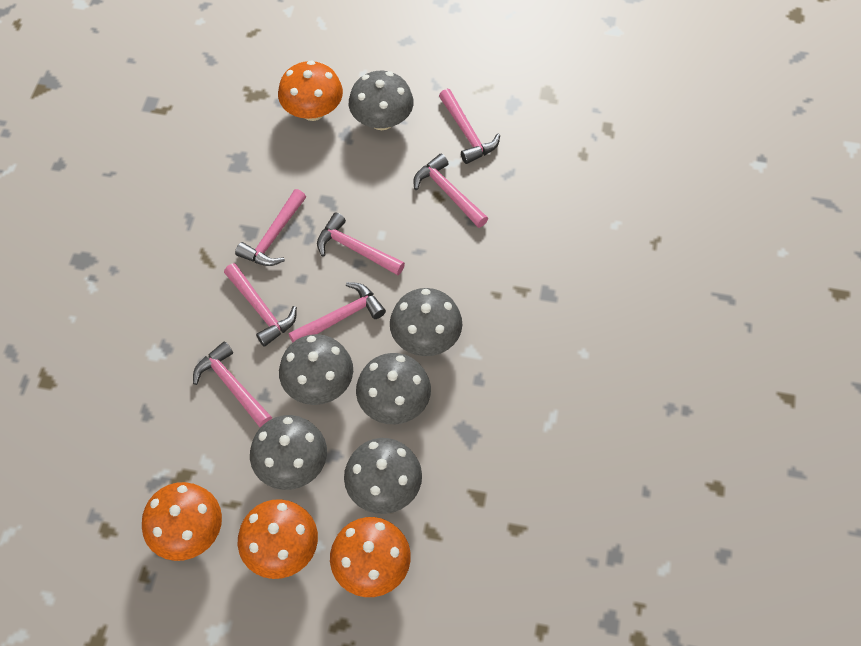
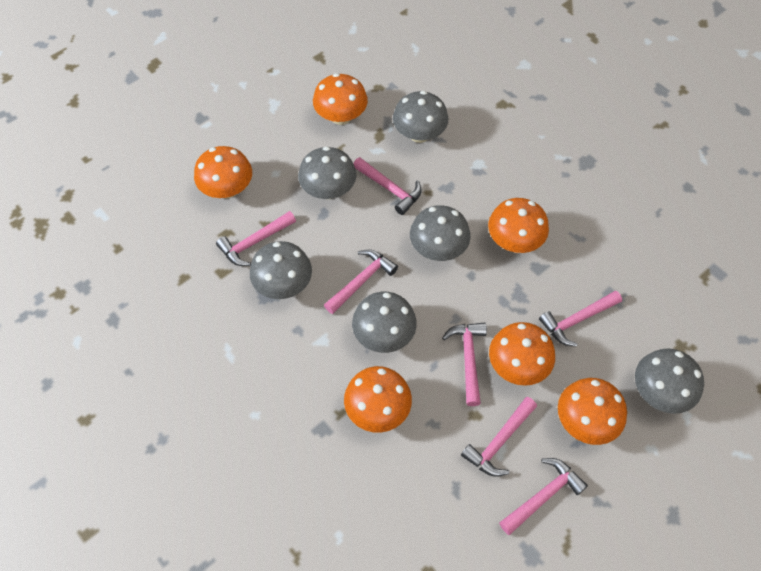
orange mushroom: [142,482,222,561] [238,499,318,579] [278,60,343,121] [330,517,411,597] = 4 -> [194,146,252,198] [313,73,368,125] [344,366,412,433] [488,198,549,253] [489,322,555,386] [558,378,627,445] = 6

